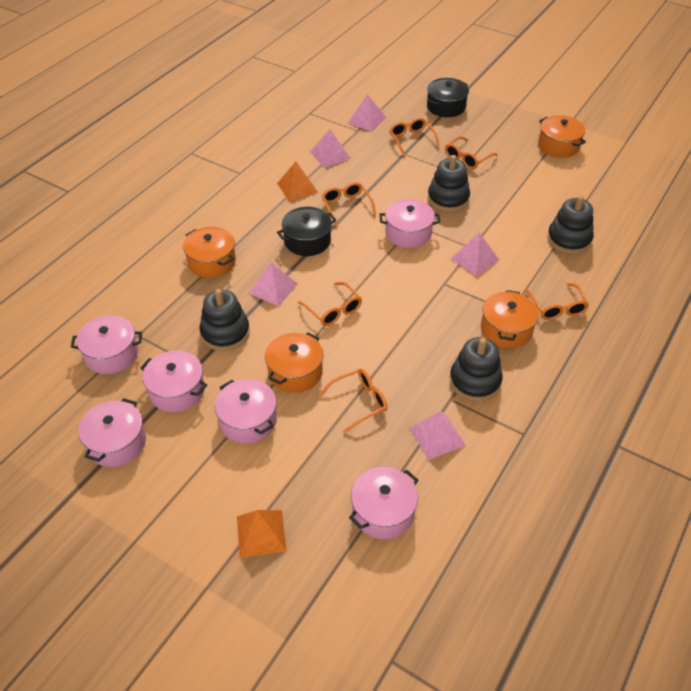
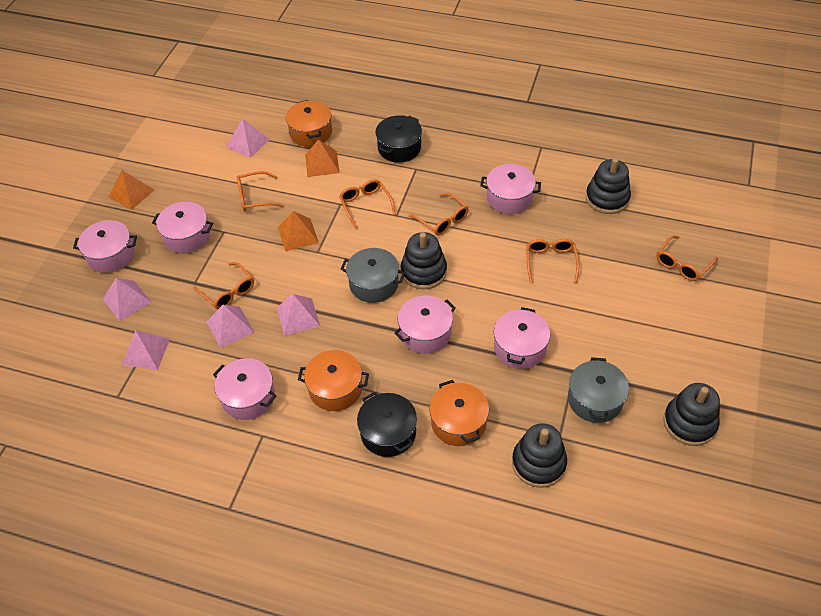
grey pot: none = 0 -> [341,248,405,303] [568,357,629,423] = 2
orange pot: [183,227,236,278] [265,332,323,393] [481,290,539,348] [538,115,586,158] = 4 -> [286,100,332,147] [298,350,369,411] [429,380,489,446] = 3
orange pyramid: [237,510,287,558] [277,162,318,201] = 2 -> [108,170,154,210] [278,211,319,251] [305,139,340,177] = 3

